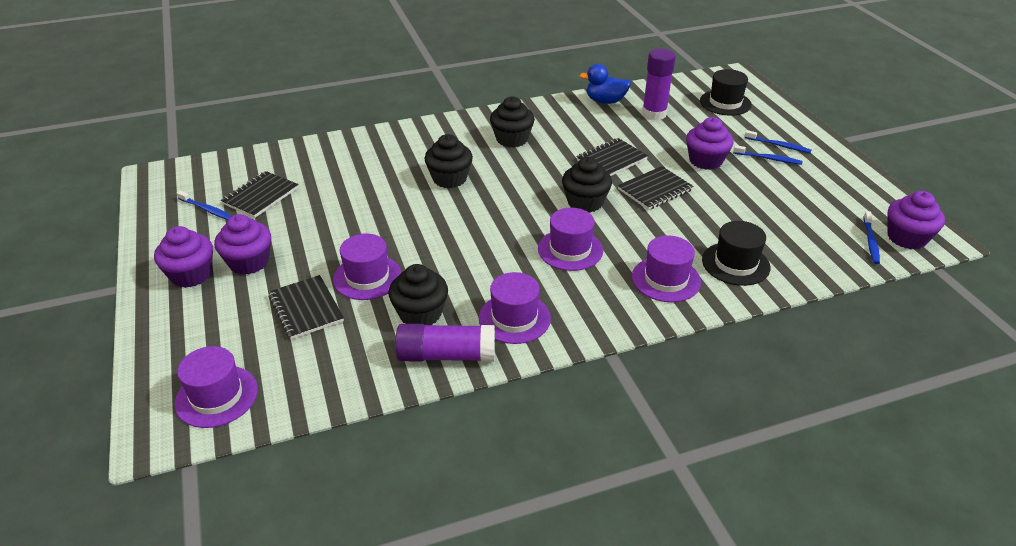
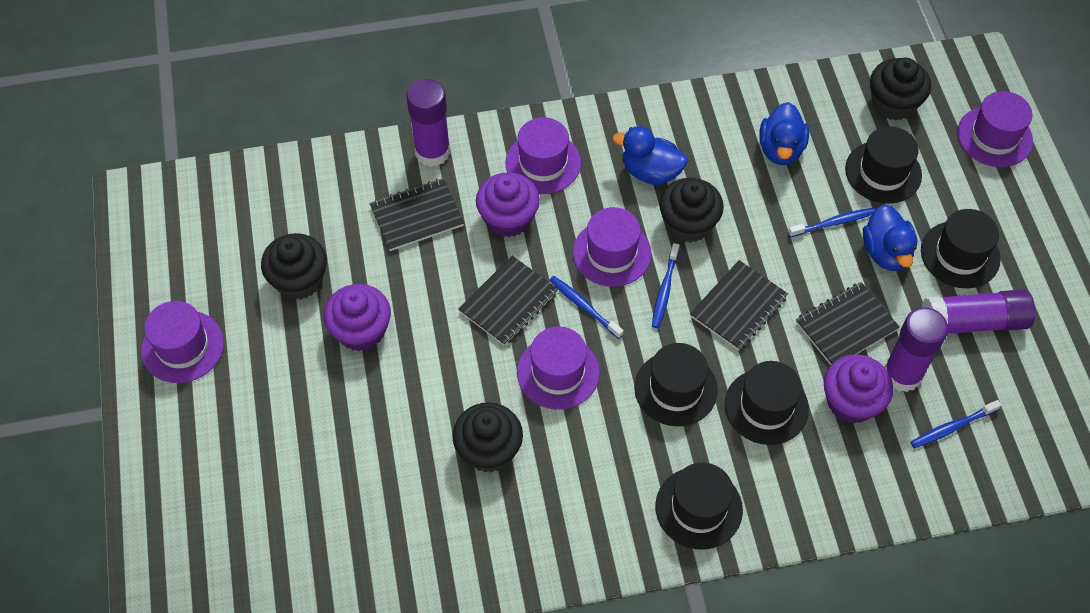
black hat: [700,69,752,116] [702,221,770,286] = 2 -> [634,343,718,427] [655,463,743,549] [725,361,809,445] [845,126,922,204] [921,209,1001,288] = 5
blue duck: [579,64,631,104] = 1 -> [612,126,687,185] [759,102,809,165] [863,204,918,271] = 3
purple cupcake: [154,226,213,288] [214,214,271,275] [686,117,734,170] [888,191,945,250] = 4 -> [324,284,391,352] [476,172,540,237] [824,354,893,424] = 3
purple glue stick: [395,324,495,362] [642,48,676,120] = 2 -> [407,79,451,167] [884,307,948,392] [922,289,1035,334] = 3

